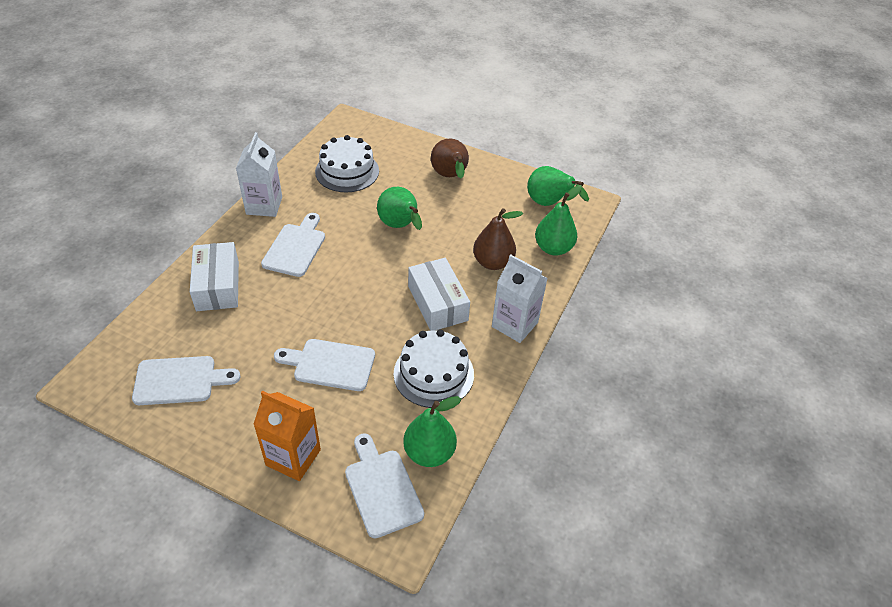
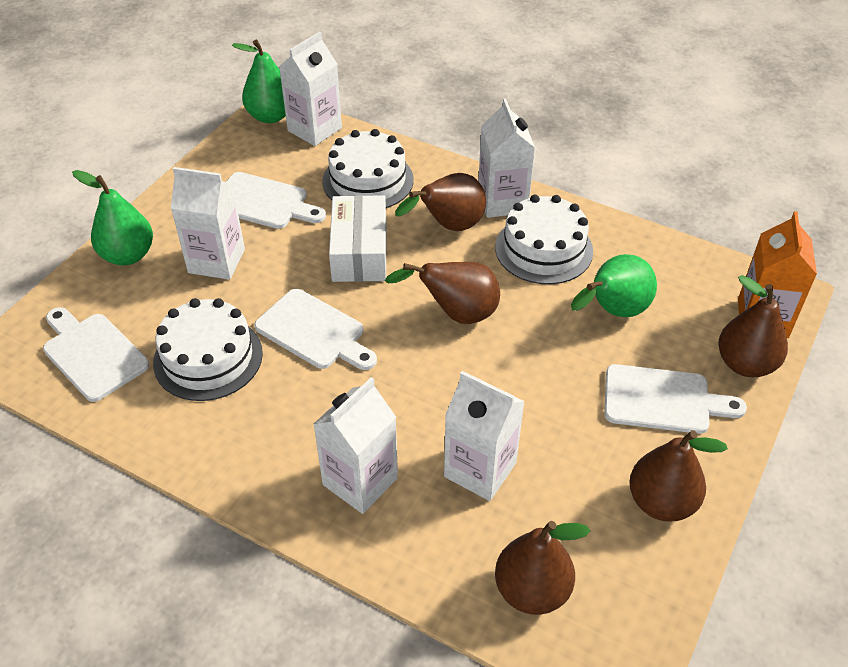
brown pear: [431,139,469,178] [473,208,523,270] = 2 -> [385,262,500,324] [395,173,486,231] [495,521,590,615] [629,430,728,521] [718,275,788,377] = 5
green pear: [377,187,422,230] [403,396,461,467] [527,166,589,206] [535,185,582,256] = 4 -> [72,170,153,265] [232,39,286,123] [571,254,657,317] = 3
white box: [190,242,239,311] [408,258,470,331] = 2 -> [329,195,386,282] = 1
white cake: [315,135,379,192] [394,329,474,408] = 2 -> [153,298,263,401] [322,129,414,208] [495,195,593,284] = 3
white carton: [236,132,282,217] [492,254,548,343] = 2 -> [171,167,245,280] [279,32,342,146] [313,377,398,514] [444,371,525,501] [478,98,535,218] = 5

